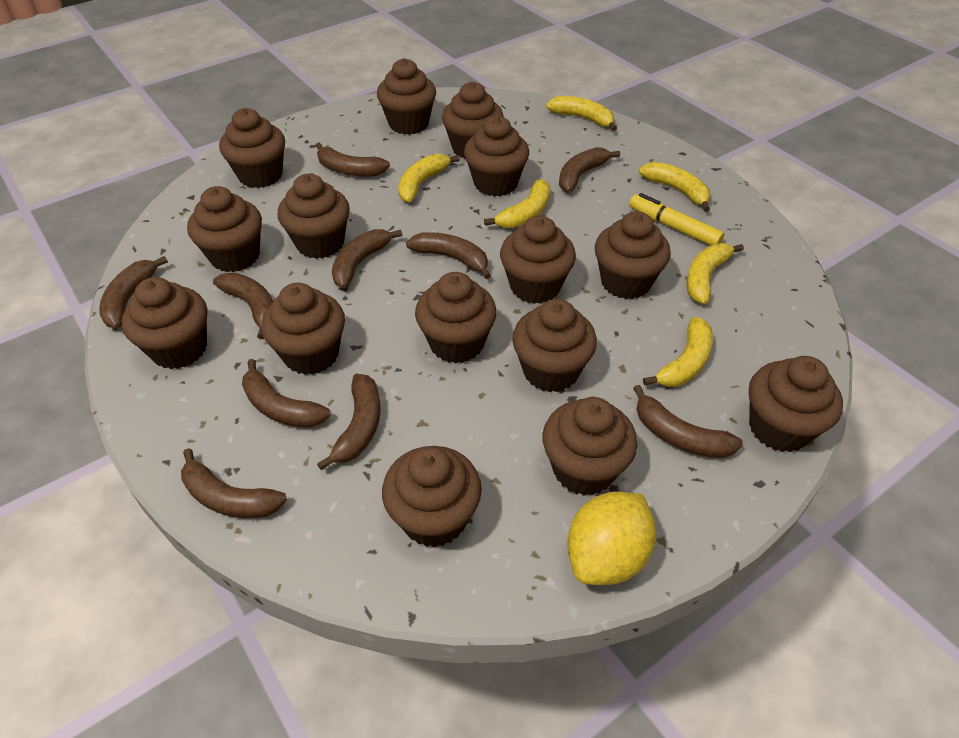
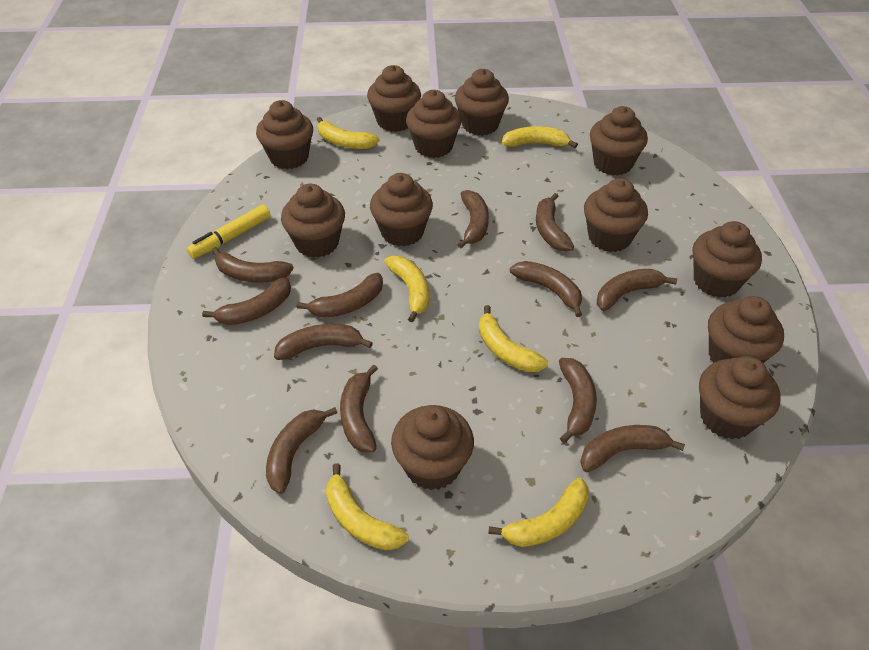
brown banana: [99,256,168,328] [181,448,287,518] [213,273,273,339] [242,359,330,428] [316,143,390,177] [317,374,380,470] [332,229,402,288] [406,232,491,279] [559,147,620,192] [633,385,743,458] = 10 -> [202,277,291,325] [212,247,294,283] [266,407,337,494] [274,324,373,360] [297,273,383,318] [340,365,378,452] [458,190,489,248] [510,261,582,317] [536,193,574,252] [559,358,597,443] [580,425,685,472] [597,269,677,311] = 12
brown cupcake: [121,277,207,369] [187,186,262,272] [219,108,285,188] [261,283,345,375] [278,174,350,259] [377,58,436,135] [382,446,482,547] [415,272,497,364] [442,82,504,159] [464,116,529,197] [500,216,576,304] [512,299,597,392] [542,397,638,496] [595,211,671,299] [749,356,843,452] = 15 -> [256,100,313,169] [281,184,345,258] [367,65,421,132] [370,173,433,247] [391,405,474,491] [406,90,462,158] [455,69,509,136] [584,178,648,252] [590,106,648,176] [692,221,762,298] [699,356,781,440] [708,296,784,363] = 12
yellow lemon: [567,492,656,585] = 1 -> none = 0

